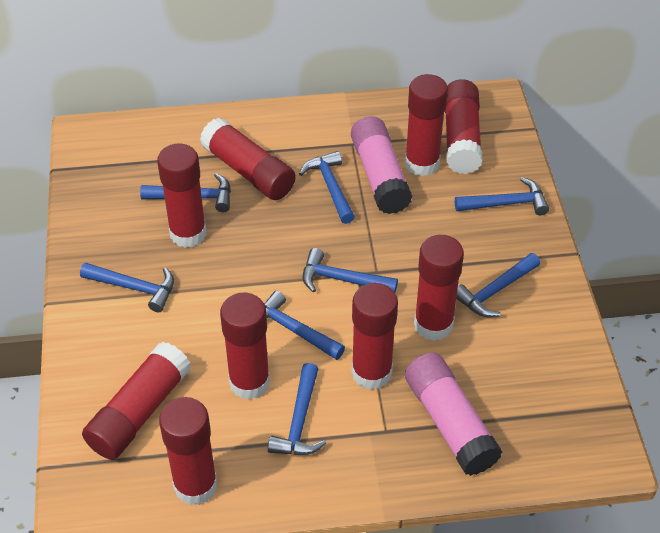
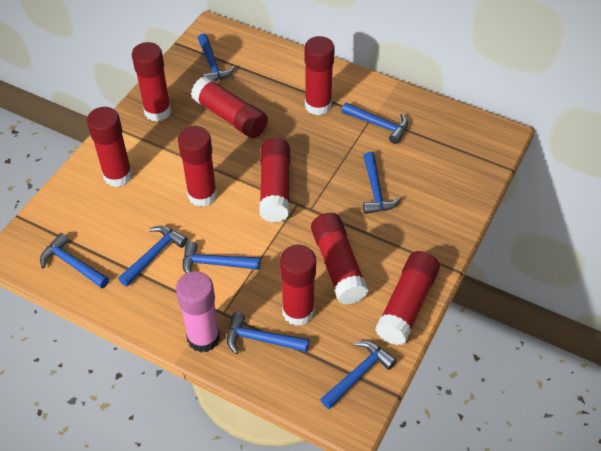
pink glue stick: [351,116,413,214] [405,353,502,476] = 2 -> [176,271,220,353] = 1

